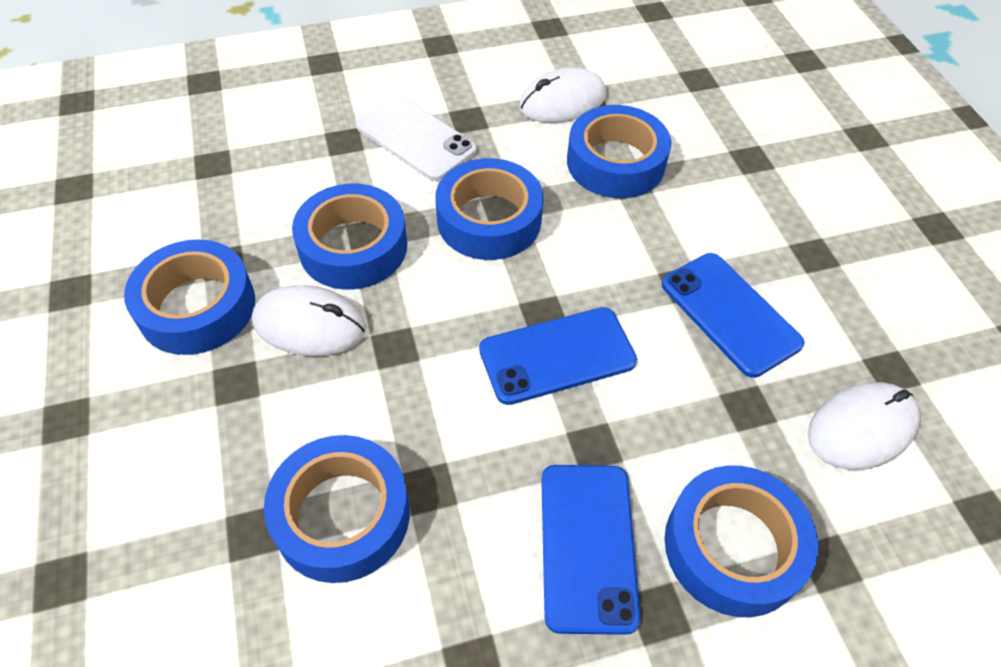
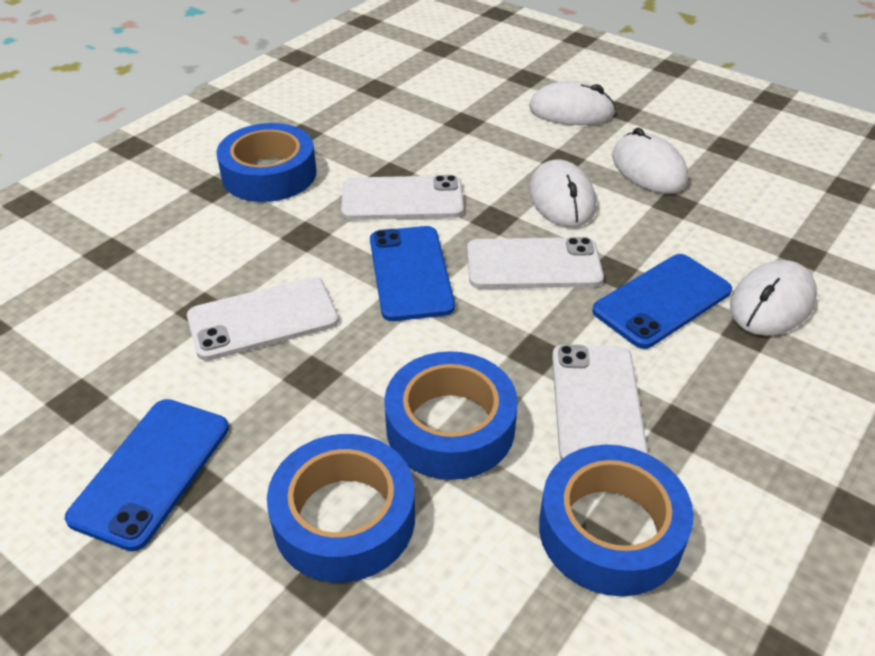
blue tape: [124,239,255,355] [264,435,410,583] [292,184,407,289] [435,158,543,260] [567,105,671,198] [665,465,818,617] = 6 -> [216,123,317,202] [267,434,415,583] [384,351,518,480] [539,444,694,596] = 4
white mouse: [252,285,366,356] [519,67,606,123] [808,382,920,470] = 3 -> [529,81,616,125] [529,159,596,227] [612,128,688,194] [730,260,817,336] = 4
white phone: [356,95,477,181] = 1 -> [187,277,339,361] [341,175,464,220] [467,237,604,289] [552,344,648,460] = 4

